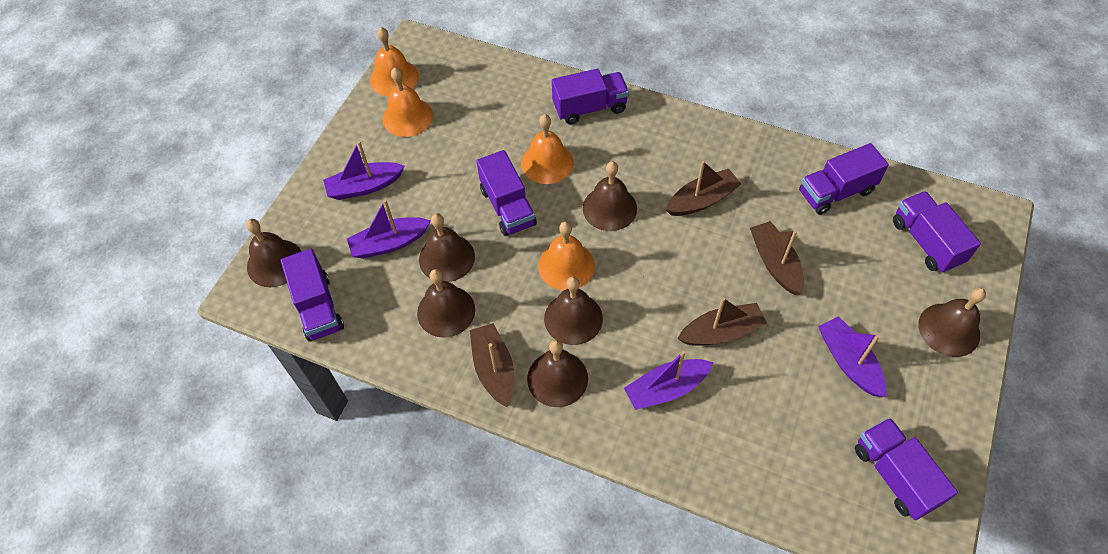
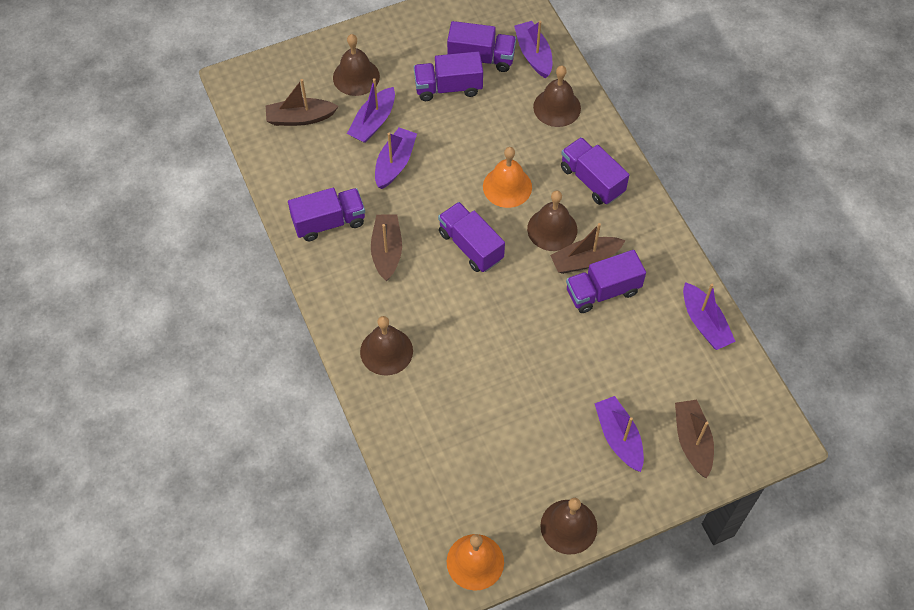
brown bell: [246,219,302,287] [417,269,475,338] [419,213,475,282] [527,339,588,407] [544,276,603,345] [583,161,637,231] [918,288,986,357] = 7 -> [333,34,380,96] [360,316,413,376] [527,190,577,251] [533,65,581,127] [540,498,597,555] = 5
orange bell: [370,27,419,97] [382,67,433,137] [521,114,574,184] [538,221,595,291] = 4 -> [447,534,504,591] [483,147,532,208] = 2
purple boat: [323,141,404,200] [347,199,431,259] [624,351,713,410] [818,316,886,397] = 4 -> [347,78,395,143] [375,128,417,189] [514,21,552,78] [595,396,644,472] [683,282,736,350] = 5

